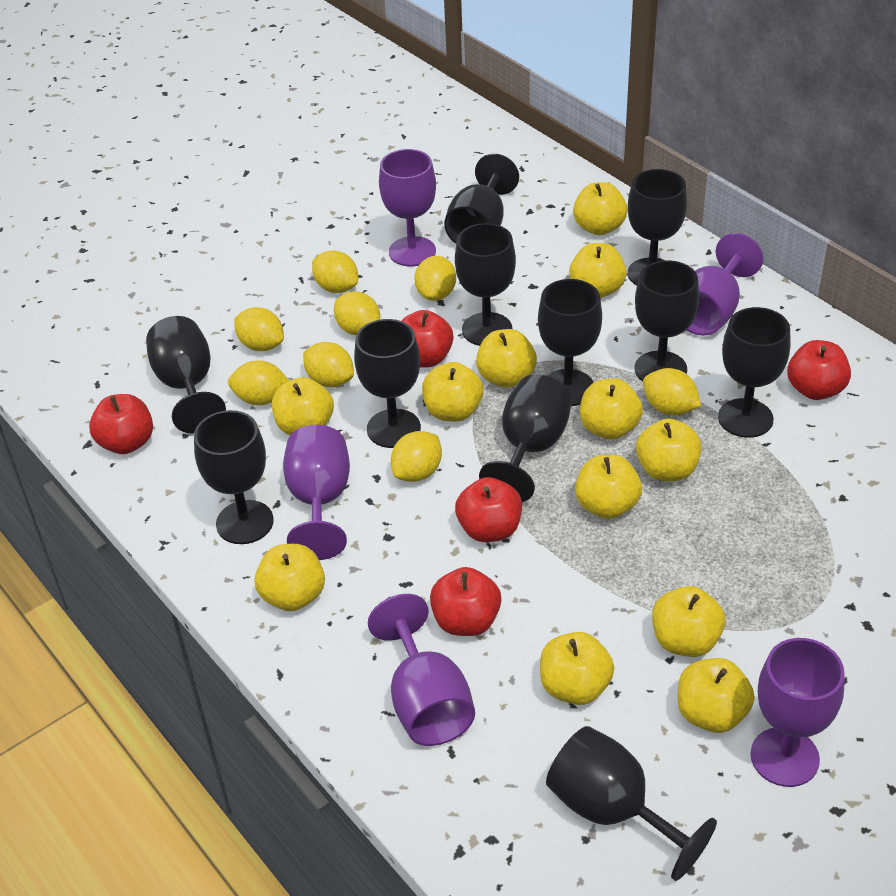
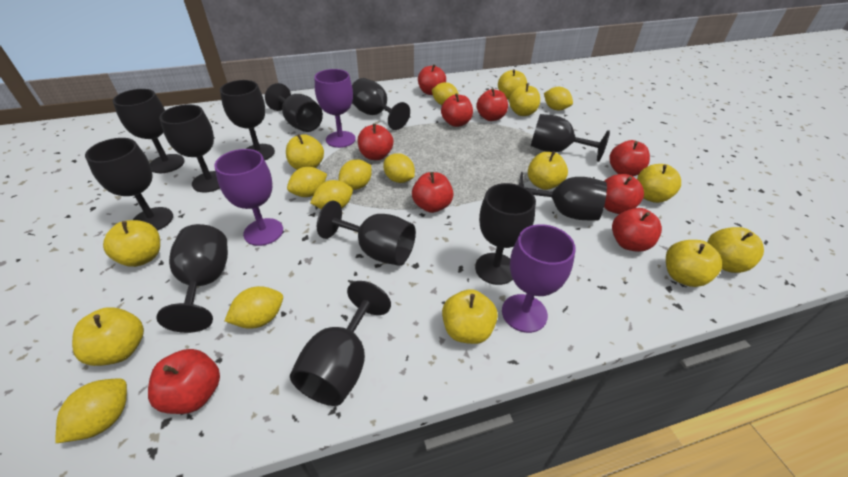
black goblet: [146,316,226,434] [194,410,274,544] [354,319,421,448] [444,154,519,244] [455,223,516,346] [479,374,572,502] [538,279,602,406] [546,726,717,881] [628,169,687,285] [635,260,699,382] [718,307,791,438] = 11 -> [85,138,173,231] [113,89,185,173] [156,224,228,333] [159,104,220,193] [220,80,275,160] [265,83,323,132] [290,281,391,406] [317,201,416,266] [352,78,410,130] [475,183,536,285] [519,172,607,220] [531,114,610,162] = 12
purple goblet: [283,425,350,560] [368,594,475,746] [379,149,436,267] [687,233,763,336] [750,638,845,787] = 5 -> [214,149,283,246] [315,69,356,148] [502,224,576,333] = 3
red apple: [89,394,153,454] [401,310,453,368] [430,567,501,636] [455,477,522,542] [787,340,851,400] = 5 -> [148,349,220,414] [358,124,393,160] [412,172,454,213] [418,64,446,95] [441,93,473,127] [477,88,508,121] [604,174,644,214] [609,140,650,176] [612,208,662,252] = 9
yellow apple: [255,544,325,611] [272,377,334,435] [422,362,483,422] [476,329,537,388] [540,632,614,705] [569,243,627,298] [573,182,627,235] [575,455,642,519] [580,379,643,439] [636,419,702,481] [652,586,725,657] [677,658,755,733] = 12 -> [72,307,144,366] [103,220,160,267] [286,134,324,170] [442,289,498,344] [498,69,527,100] [509,83,540,116] [528,151,568,190] [637,164,681,203] [666,240,722,287] [707,227,764,273] = 10

